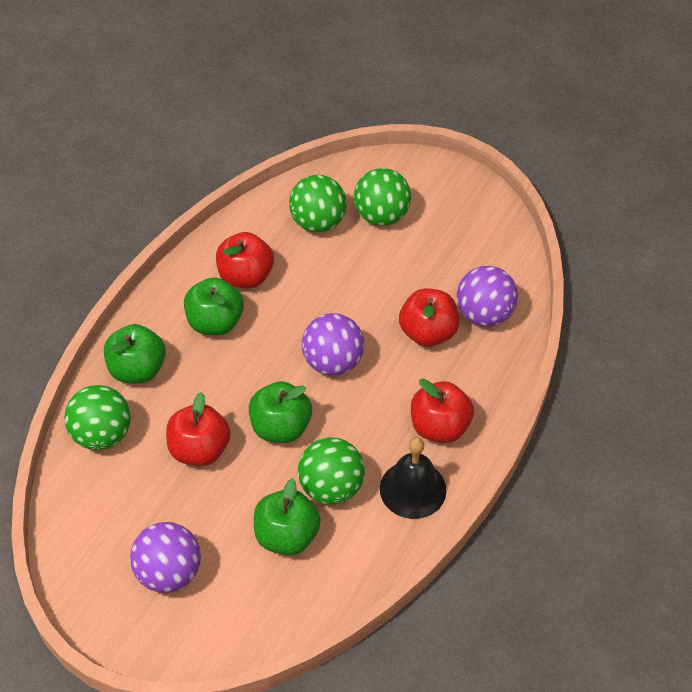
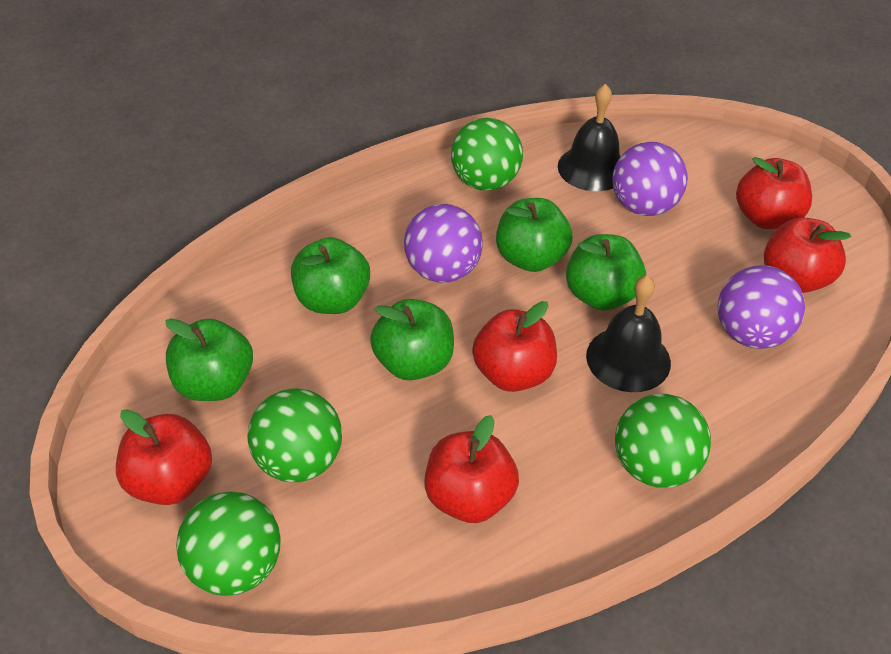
black bell: [380,437,447,519] = 1 -> [558,84,621,191] [586,275,671,392] = 2
green apple: [104,324,166,383] [184,277,244,335] [249,381,312,443] [254,478,321,555] = 4 -> [165,318,253,401] [291,237,370,314] [370,299,454,380] [496,198,573,272] [566,234,646,311] = 5
red apple: [166,392,231,466] [216,232,274,288] [399,288,459,347] [411,379,474,443] = 4 -> [116,409,212,505] [424,415,519,523] [472,301,557,392] [736,157,812,229] [764,218,851,293] = 5

